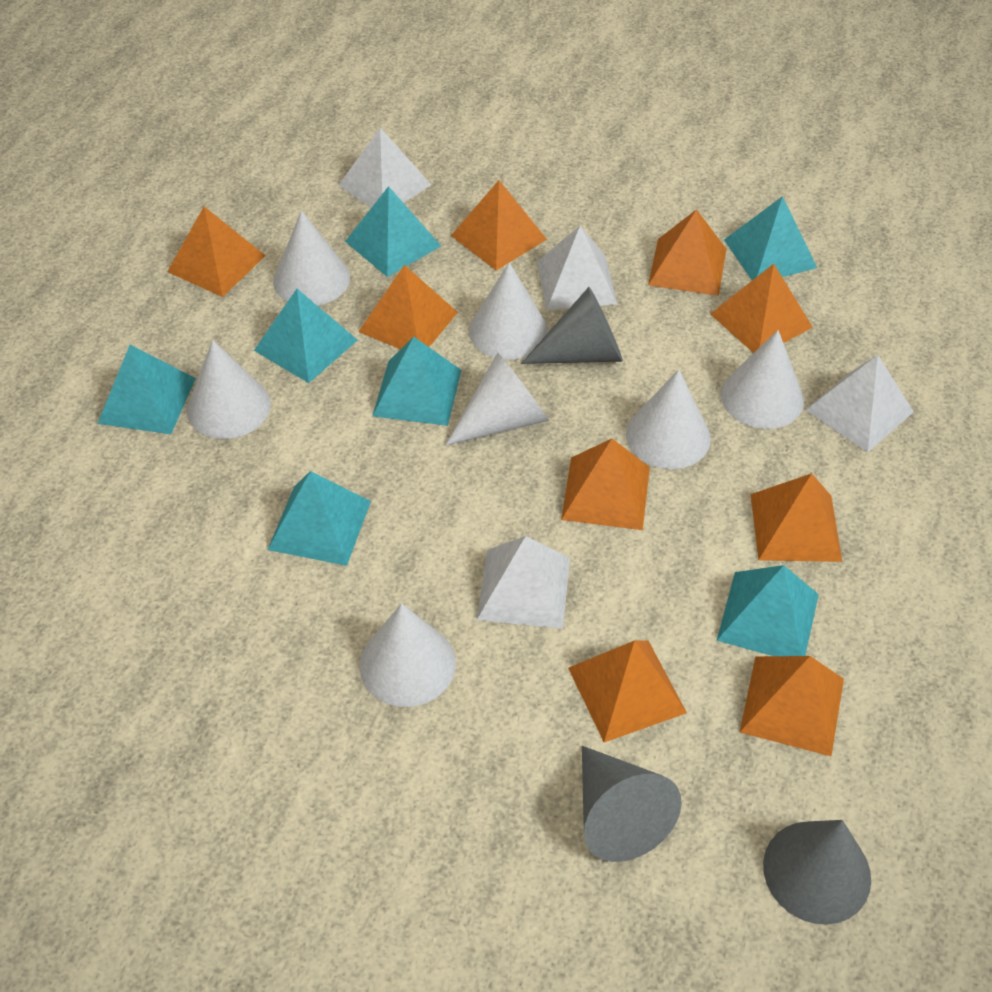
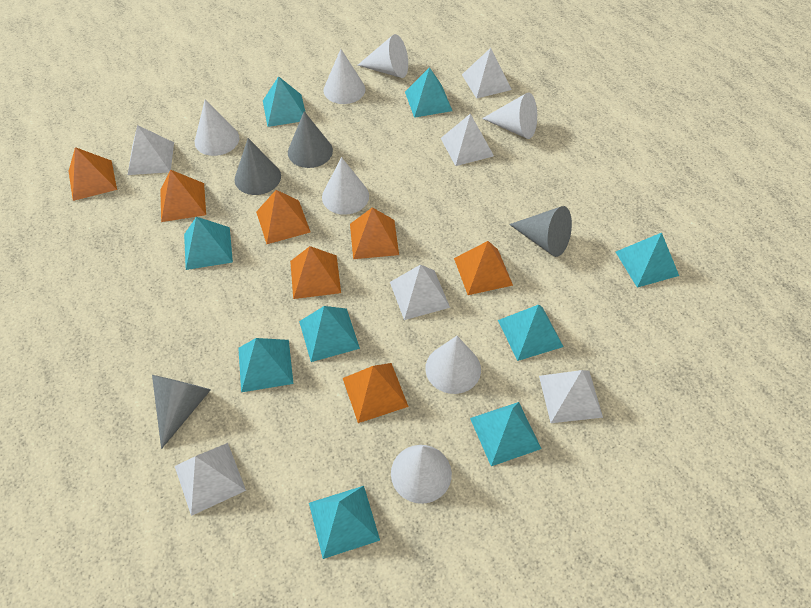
grey cone: [521,287,623,364] [582,746,682,862] [763,820,871,925] = 3 -> [152,375,211,449] [235,138,281,195] [288,111,333,168] [509,206,572,257] = 4
orange pyramid: [167,207,266,297] [358,265,458,349] [451,180,547,270] [561,439,650,530] [568,640,687,742] [648,209,726,296] [711,264,813,353] [740,656,844,756] [751,473,842,562] = 9 -> [69,147,117,201] [160,170,206,222] [256,190,311,244] [290,246,341,299] [343,363,409,423] [350,207,399,259] [454,241,513,295] = 7
turquoise pyramid: [97,345,196,434] [254,289,358,383] [268,471,371,566] [345,186,441,277] [372,337,461,426] [717,565,819,656] [724,196,817,280] = 7 -> [184,217,233,270] [238,338,294,392] [263,76,306,127] [299,306,360,362] [309,486,380,559] [405,67,452,118] [470,402,541,466] [498,305,564,361] [616,233,679,288] = 9
white pyramid: [338,128,431,208] [477,536,570,629] [537,225,617,310] [806,355,914,453] = 4 -> [128,125,174,175] [175,443,246,516] [390,264,450,320] [441,114,494,166] [462,48,512,99] [539,370,603,423] = 6

